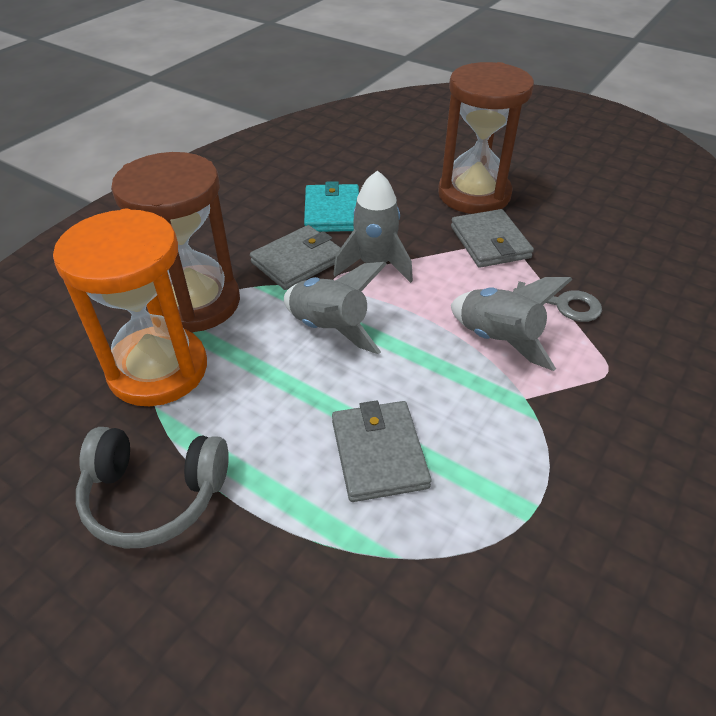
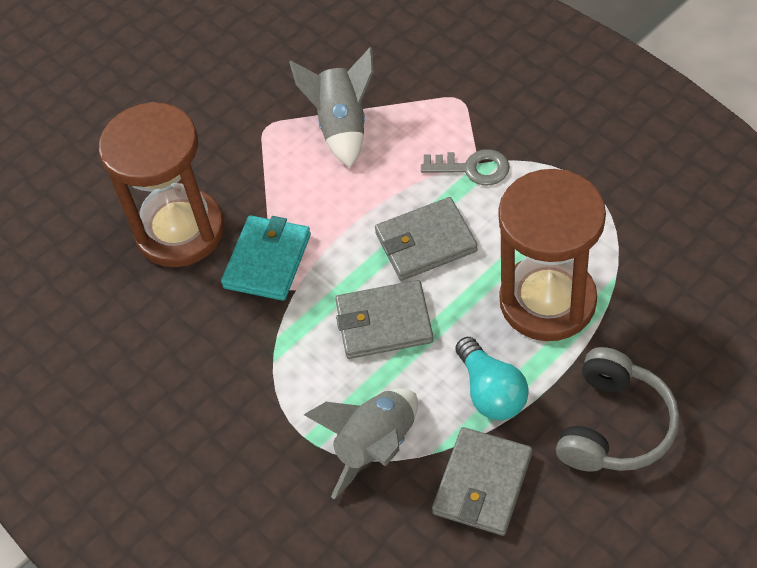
grey rocket: [284,262,387,354] [333,171,413,283] [451,277,573,371] = 3 -> [289,47,374,168] [304,389,418,500] = 2
orange hourglass: [53,209,207,406] = 1 -> none = 0
turquoise light bulb: none = 0 -> [455,337,529,420] = 1

